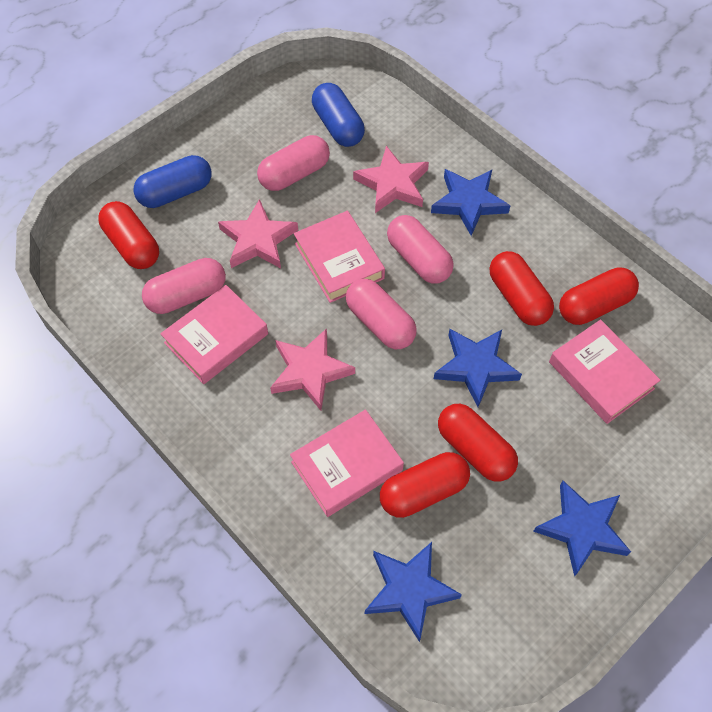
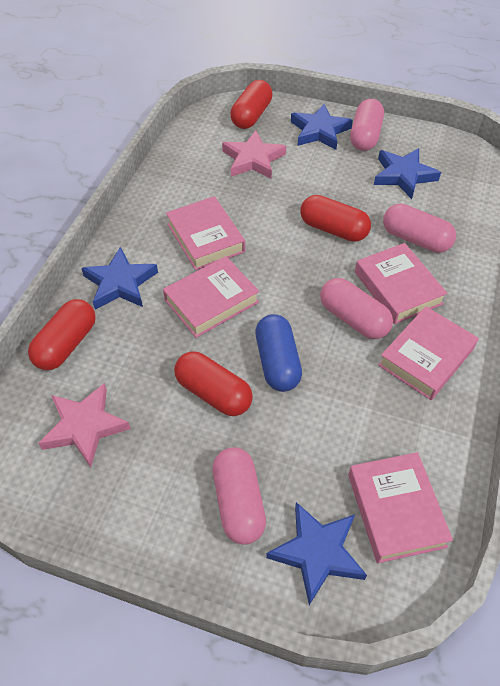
blue capsule: [134,155,212,208] [312,83,365,147] = 2 -> [255,314,302,392] = 1
pink book: [160,285,268,384] [290,409,404,517] [294,211,385,303] [549,319,660,424] = 4 -> [163,256,259,338] [166,196,245,270] [348,452,453,563] [355,243,448,324] [378,306,479,400] = 5
pink star: [218,199,298,268] [270,328,355,411] [353,146,429,213] = 3 -> [38,383,131,467] [222,130,286,179] = 2
red capsule: [98,201,159,269] [380,452,470,518] [438,404,518,481] [490,251,554,326] [559,267,639,325] = 5 -> [28,299,96,370] [174,351,253,416] [230,80,273,129] [300,195,371,242] = 4

